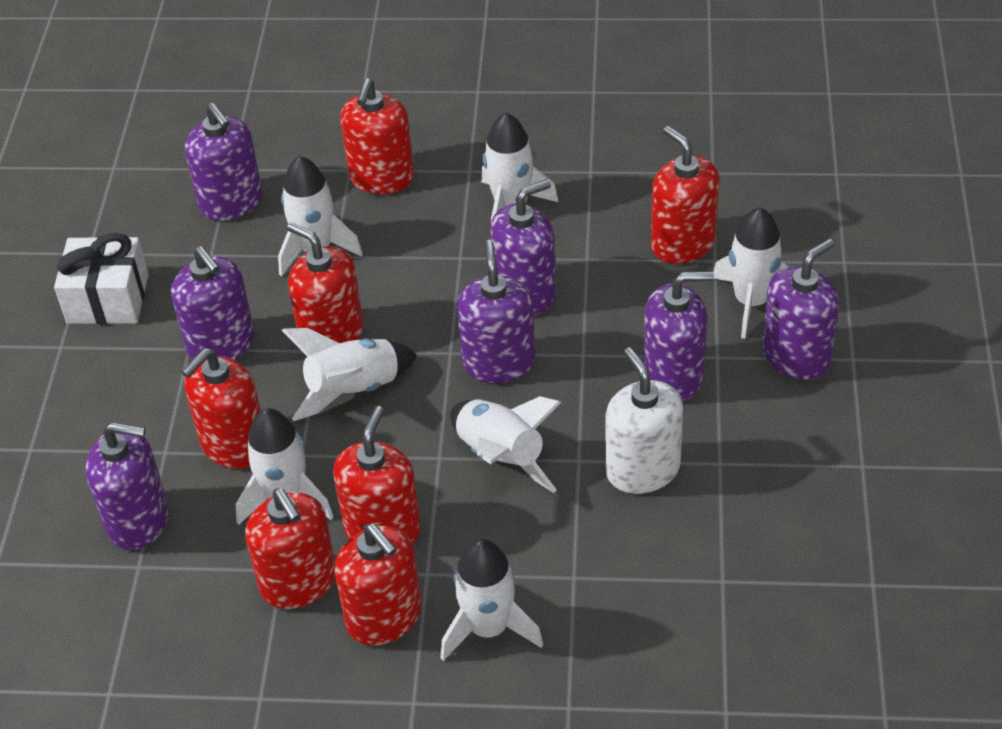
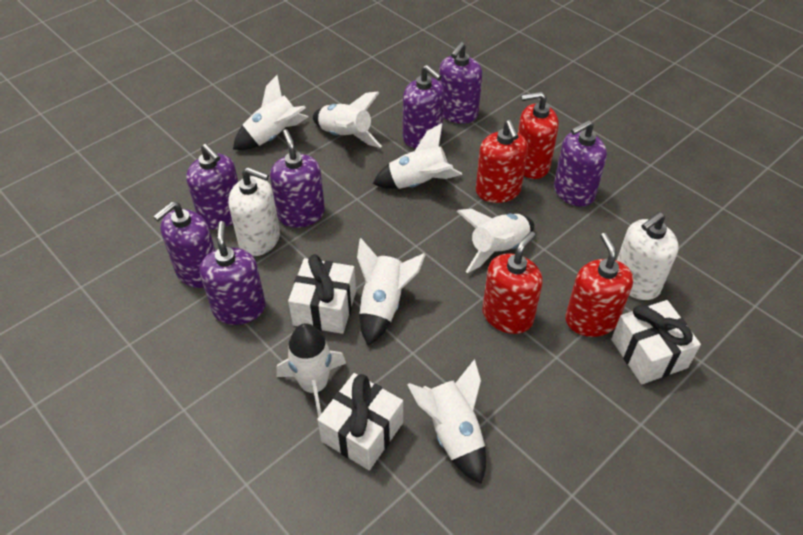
red soap dispenser: [181,348,261,469] [245,488,335,609] [287,222,364,343] [333,406,421,544] [334,523,422,646] [340,78,414,194] [651,126,719,264] = 7 -> [476,120,528,203] [482,231,543,334] [518,92,559,179] [565,233,633,337] = 4
white gift: [54,233,149,324] = 1 -> [288,254,356,334] [317,373,403,470] [611,300,701,384] = 3
white soap dispenser: [606,347,683,494] = 1 -> [228,167,280,256] [617,212,679,300] = 2

